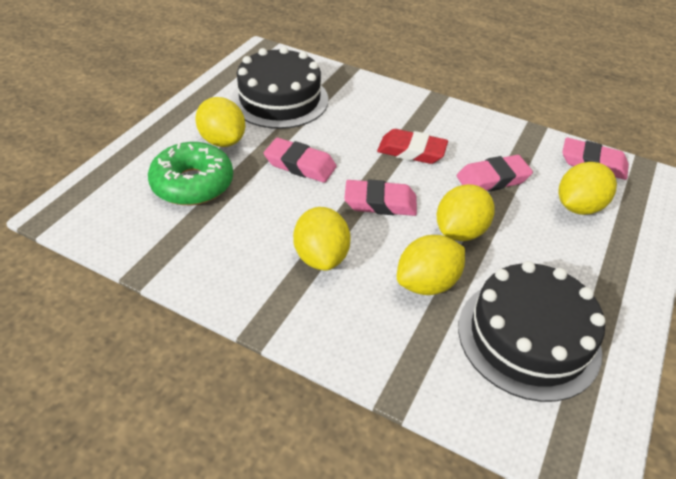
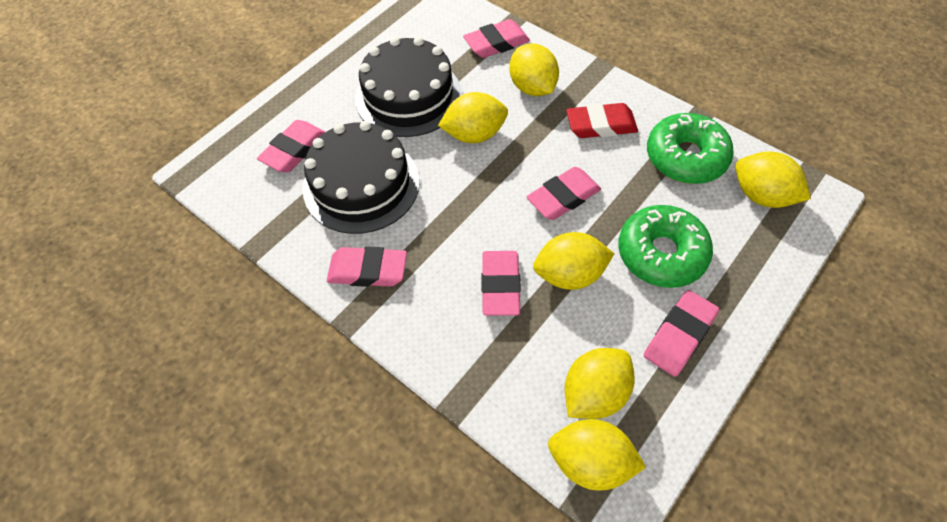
green donut: [148,142,233,205] = 1 -> [618,205,713,288] [647,113,734,184] = 2
pink eraser: [264,138,337,183] [344,179,417,216] [457,155,533,192] [562,137,629,180] = 4 -> [257,120,325,172] [327,246,407,287] [463,19,530,58] [481,251,521,316] [526,167,601,220] [644,290,719,377] = 6
yellow lemon: [195,97,246,147] [293,207,351,270] [397,235,465,295] [436,184,495,241] [558,162,617,215] = 5 -> [438,92,508,143] [509,43,559,96] [533,232,615,290] [548,419,646,490] [564,348,635,419] [735,152,811,208] = 6

